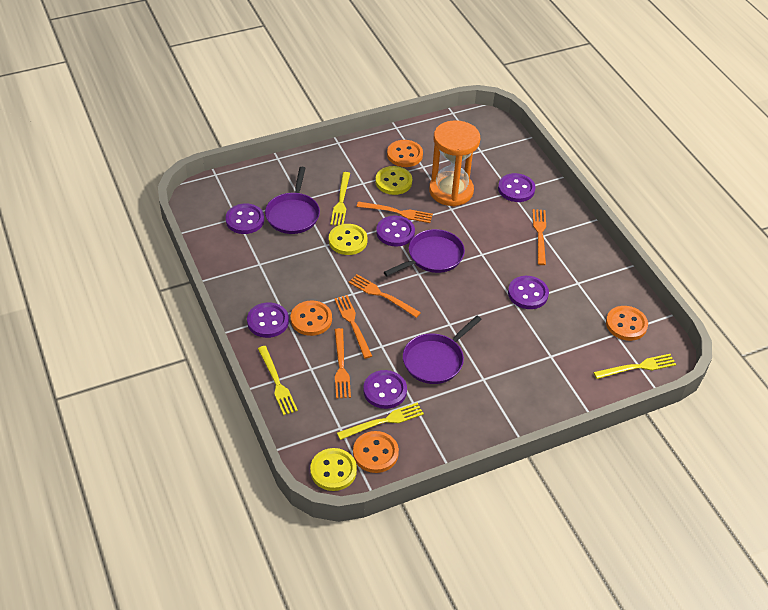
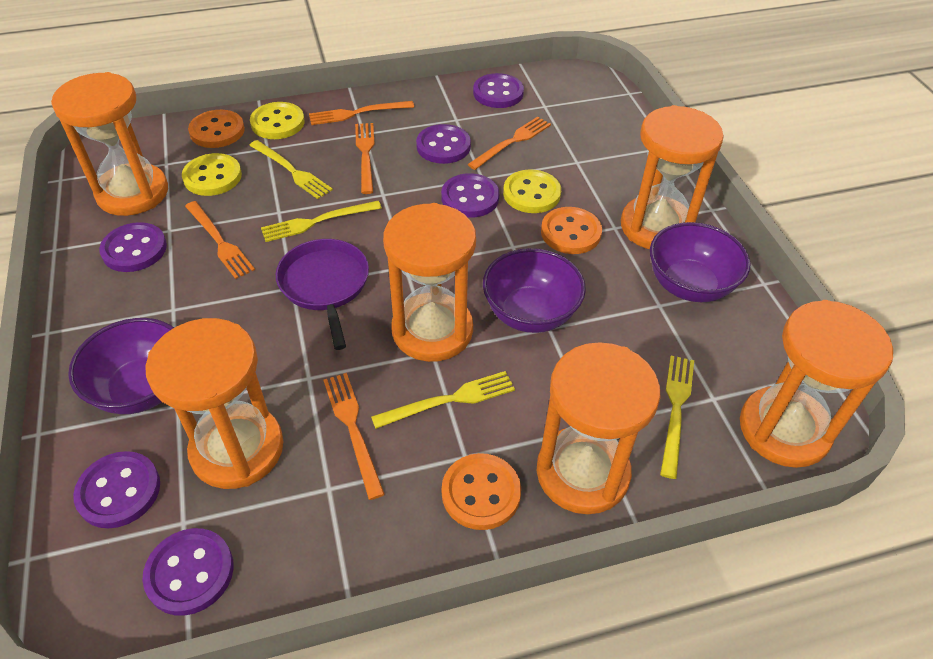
orange button: [291,300,332,336] [353,431,399,473] [387,140,423,167] [606,306,648,341] = 4 -> [188,110,245,148] [442,453,521,530] [541,207,602,254] = 3
orange hourglass: [429,120,480,206] = 1 -> [51,72,168,216] [145,318,284,489] [383,203,476,362] [537,342,660,514] [621,105,724,249] [740,300,893,468] = 6
purple bowl: none = 0 -> [68,318,174,414] [483,248,586,333] [650,222,750,302] = 3
purple pan: [265,167,320,234] [384,229,465,276] [403,316,482,384] = 3 -> [276,239,369,350] = 1

